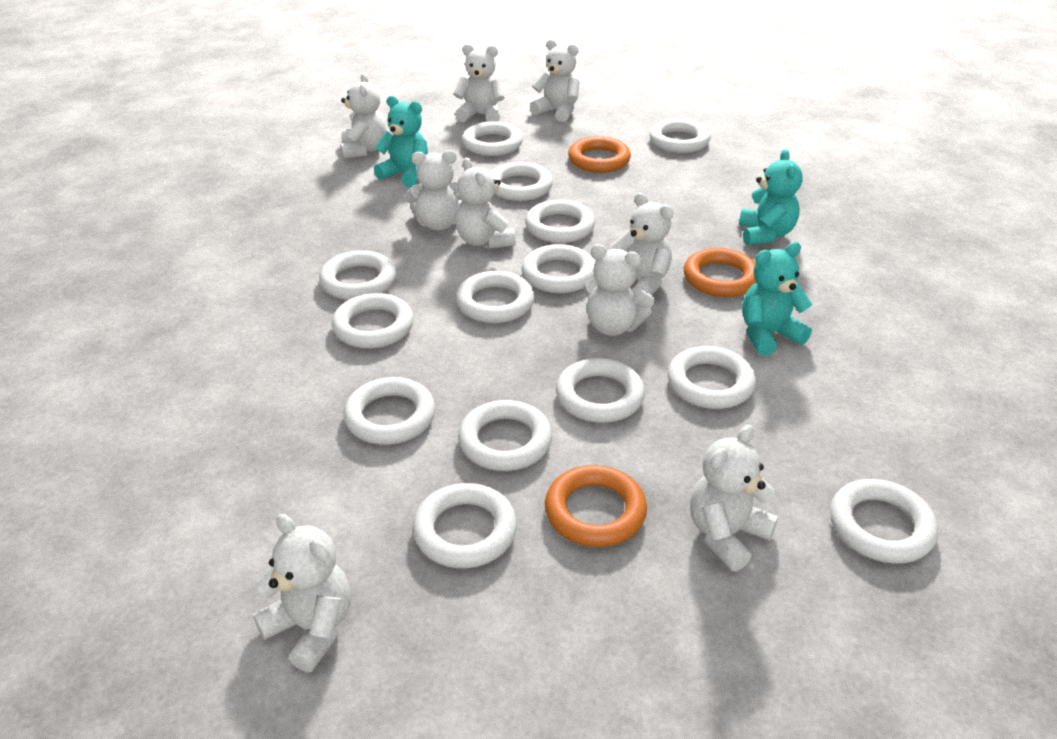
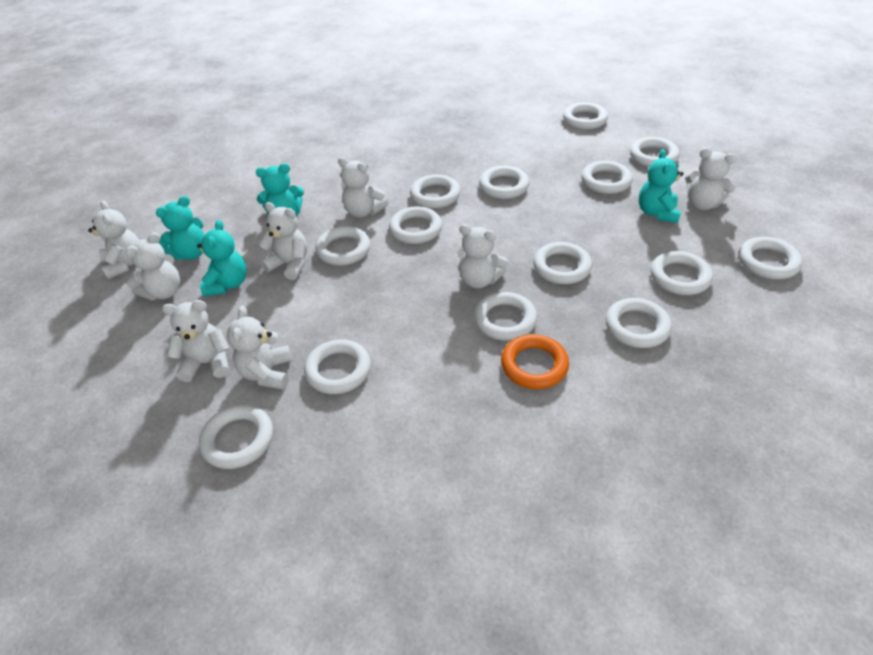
orange ring: [545,465,647,547] [568,136,631,173] [684,248,756,297] = 3 -> [501,334,569,389] = 1
turquoise teddy bear: [374,96,428,187] [739,149,803,245] [742,242,813,356] = 3 -> [156,196,204,260] [197,220,247,297] [256,163,304,215] [639,149,683,223] = 4
white teddy bear: [253,514,351,672] [340,73,387,159] [405,150,462,230] [453,44,505,122] [455,158,516,249] [530,39,580,122] [583,244,654,336] [610,193,673,295] [690,425,778,571] = 9 -> [88,200,139,279] [125,232,180,300] [162,300,229,382] [227,306,292,389] [259,202,307,280] [338,157,388,217] [457,224,508,288] [685,148,736,210] = 8

